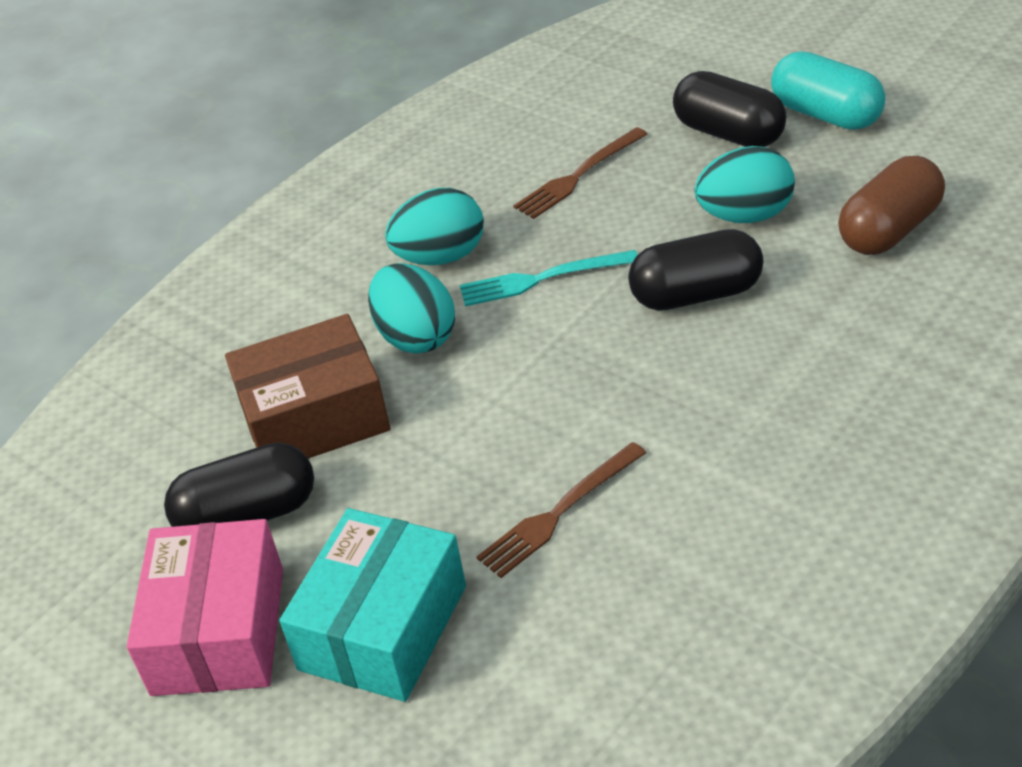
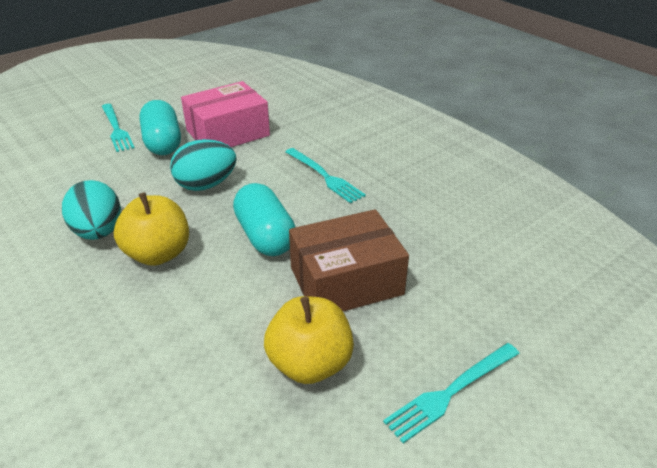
black capsule: [164,443,314,527] [628,229,763,311] [673,71,786,147] = 3 -> none = 0
brown capsule: [838,156,945,255] = 1 -> none = 0
brown fork: [476,442,646,578] [513,127,648,219] = 2 -> none = 0
turquoise box: [280,508,466,702] = 1 -> none = 0
turquoise capsule: [771,51,886,130] = 1 -> [139,100,181,155] [233,183,295,256] = 2
turquoise egg: [368,263,455,354] [385,188,484,265] [695,146,795,223] = 3 -> [62,180,121,240] [170,139,237,191] = 2
turquoise fork: [460,250,637,307] = 1 -> [102,104,135,152] [285,148,366,203] [383,343,520,443] = 3
yellow apple: none = 0 -> [114,192,189,266] [264,296,354,384] = 2

